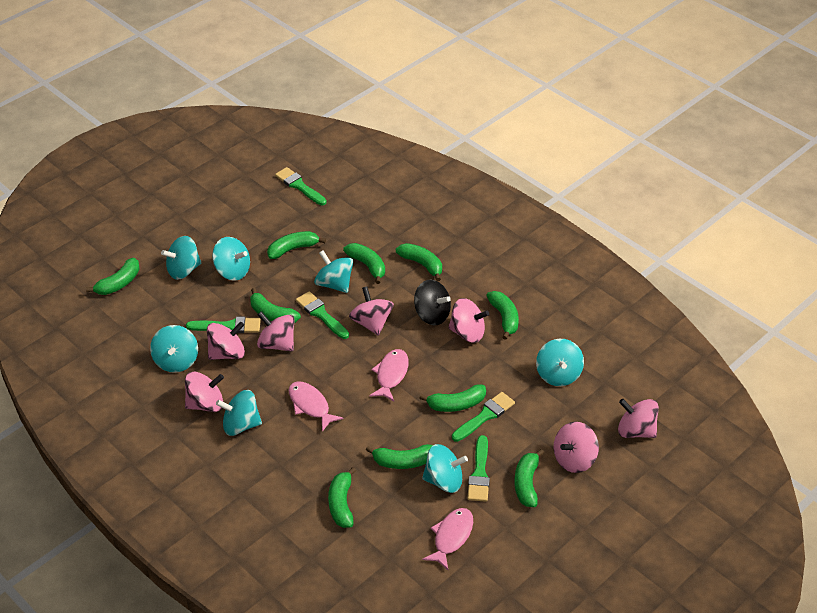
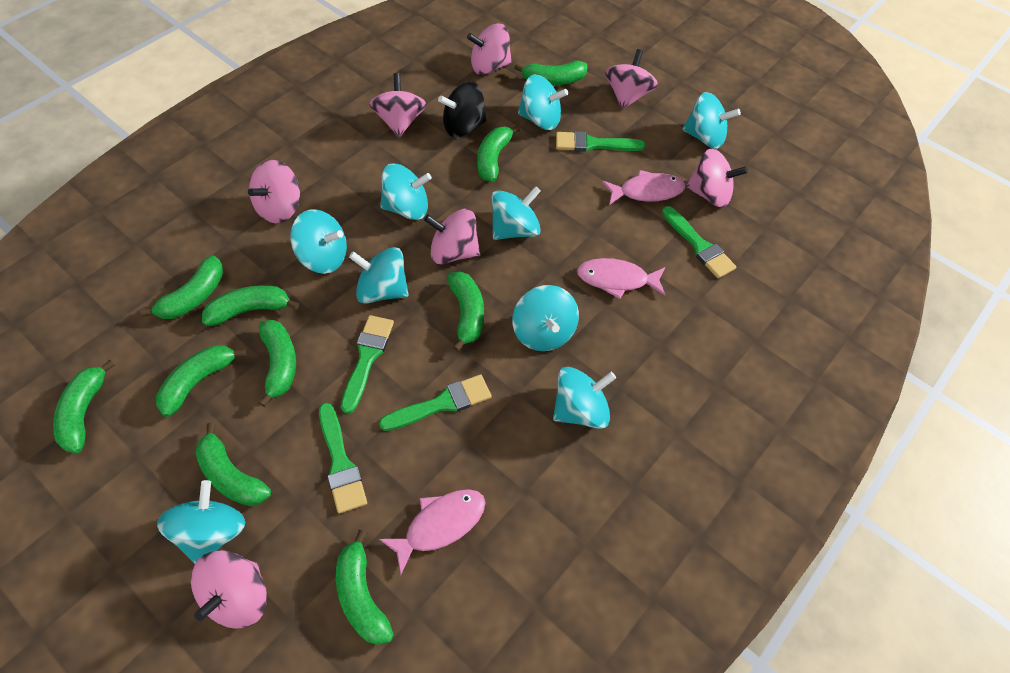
turquoise spinning top: [150,325,198,373] [161,236,201,280] [212,237,250,281] [216,390,262,436] [314,250,353,293] [422,444,468,493] [536,339,584,386] = 7 -> [157,480,245,564] [290,209,347,274] [349,247,409,304] [380,164,432,220] [491,186,541,240] [512,285,579,351] [518,75,568,130] [553,367,616,429] [683,92,741,149] = 9

